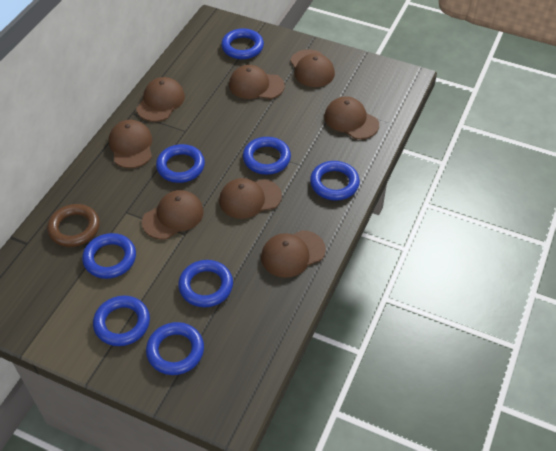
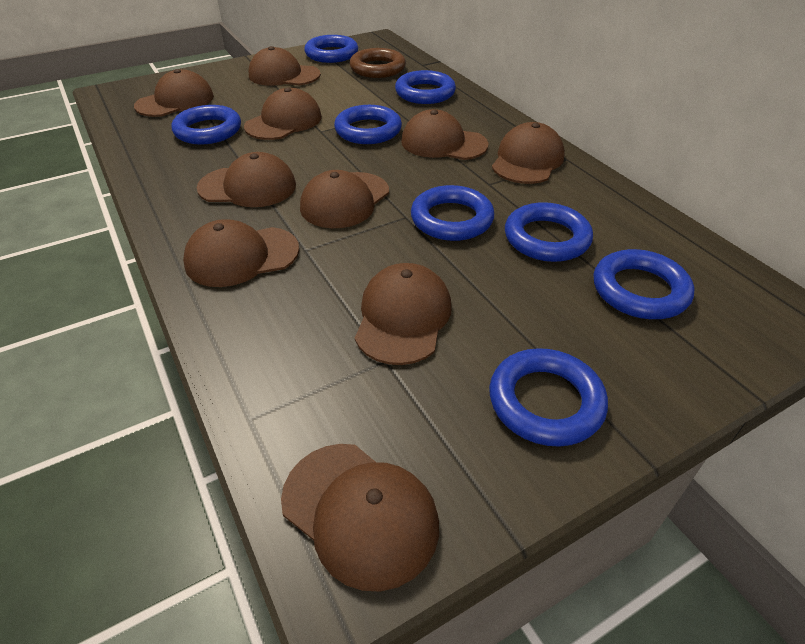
brown cap: [109,120,152,168] [136,77,185,122] [142,190,204,240] [219,178,282,219] [229,65,285,99] [261,230,326,278] [290,49,335,87] [324,96,379,139] = 8 -> [134,69,214,117] [183,219,299,287] [197,152,296,207] [244,87,322,140] [249,46,321,86] [281,444,439,591] [300,170,389,228] [355,263,452,365] [401,109,489,160] [492,122,565,184] = 10

